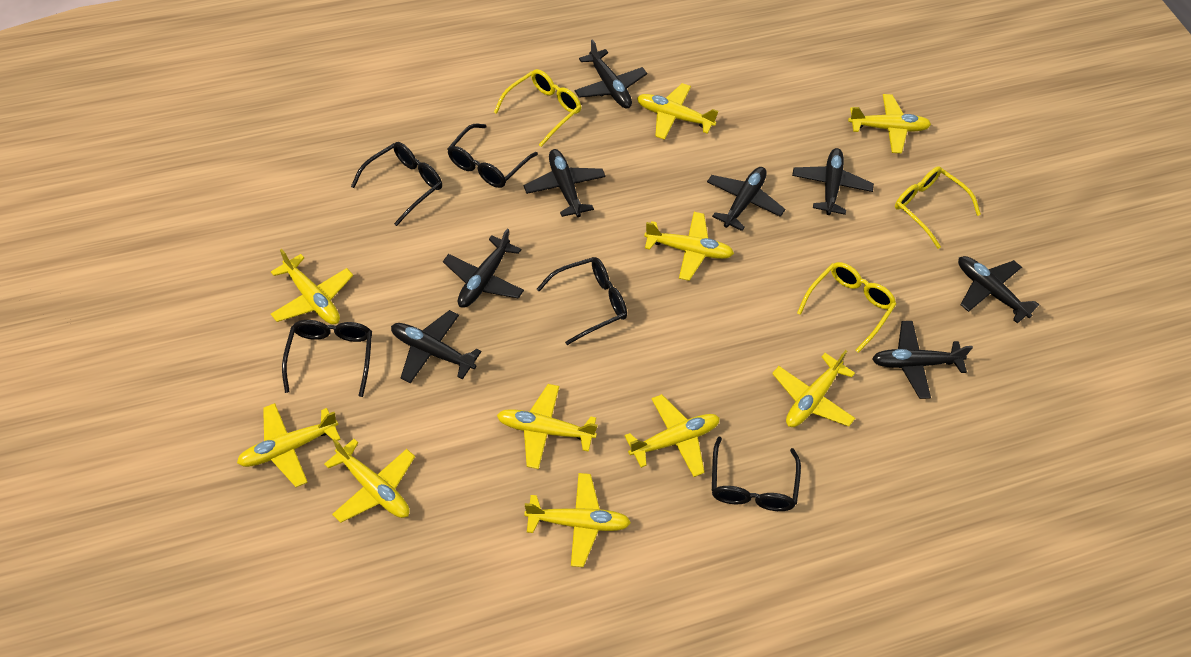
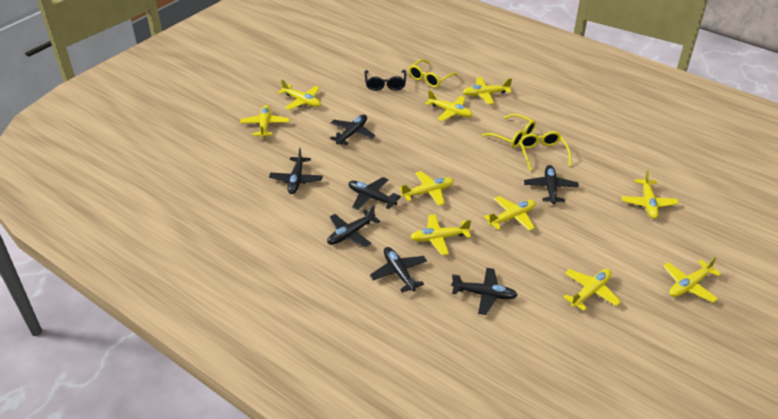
black glasses: [282,320,372,397] [351,142,442,226] [447,124,538,188] [537,257,627,345] [712,437,801,511] = 5 -> [365,70,406,91] = 1
black plane: [391,310,481,384] [443,228,524,308] [524,149,606,217] [574,39,647,108] [707,167,785,231] [792,148,874,215] [872,321,973,399] [958,256,1039,324] = 8 -> [269,148,323,194] [327,205,380,247] [330,115,375,145] [348,177,401,210] [370,247,427,293] [451,268,518,315] [524,165,579,204] = 7

